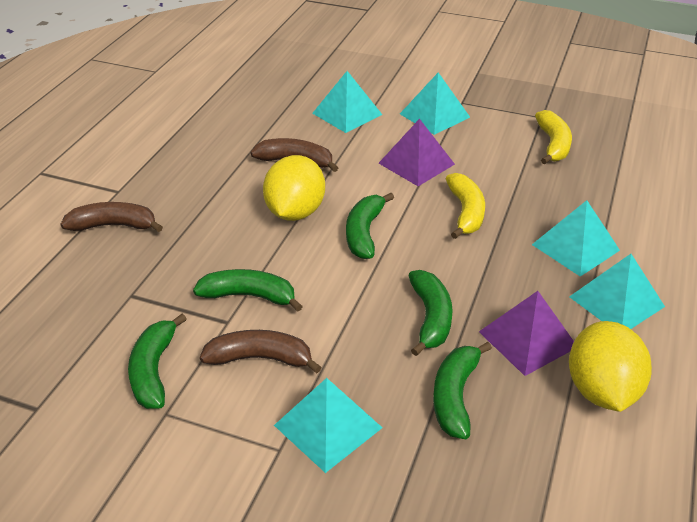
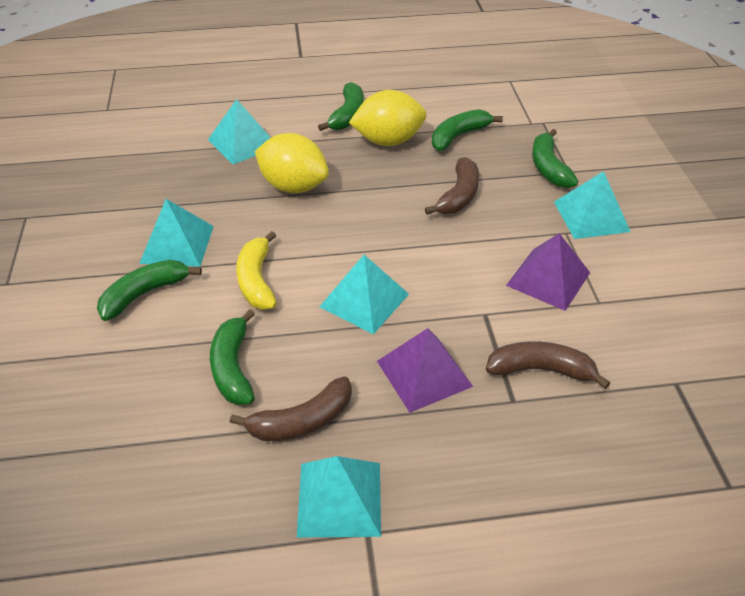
yellow banana: [446,173,485,239] [535,110,572,164] = 2 -> [236,231,277,310] = 1

